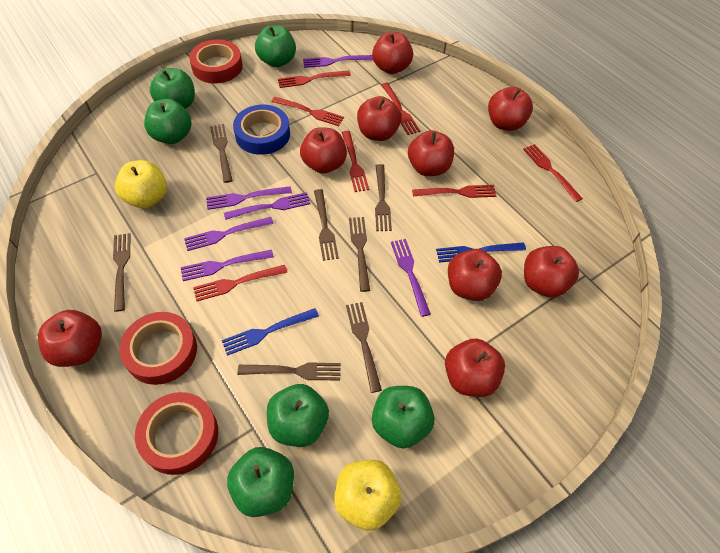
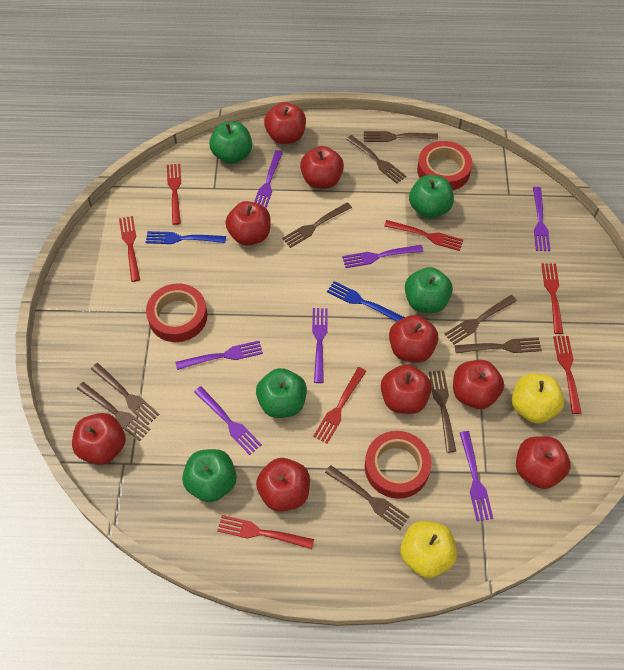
blue tape: [233,105,290,155] = 1 -> none = 0
brown fork: [113,233,131,312] [210,124,233,183] [237,362,341,381] [314,189,339,261] [346,302,382,393] [349,217,370,292] [375,164,392,231] = 7 -> [77,382,151,441] [91,363,160,425] [282,202,352,248] [325,465,410,530] [346,135,406,184] [364,131,438,142] [429,370,456,453] [445,295,517,345] [455,337,542,353] = 9
green apple: [144,99,192,144] [150,68,195,109] [227,447,294,517] [255,25,296,67] [267,384,329,447] [372,386,434,449] = 6 -> [182,449,237,503] [209,122,252,164] [256,368,307,418] [405,267,453,313] [409,175,454,218] = 5
purple fork: [181,250,274,281] [184,217,274,251] [206,186,292,210] [224,192,311,220] [303,55,373,68] [391,239,431,317] = 6 -> [175,341,263,370] [194,386,262,455] [254,150,283,208] [312,308,328,383] [342,245,423,268] [460,431,493,521] [533,187,550,251] = 7

